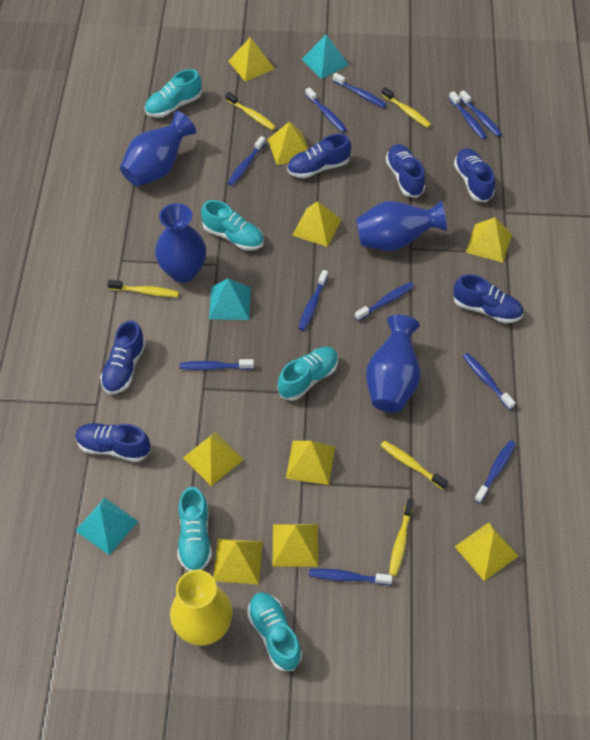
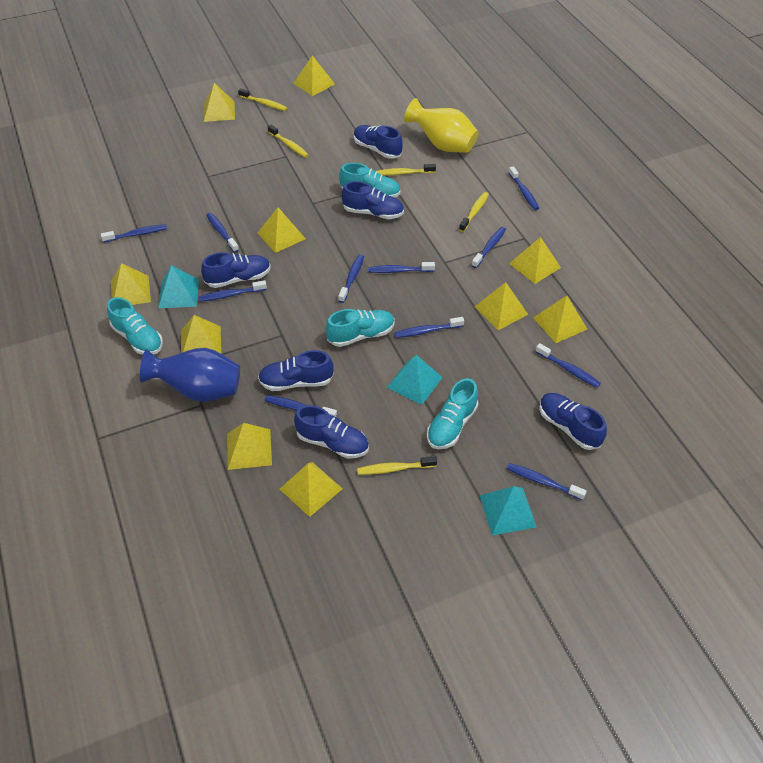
blue vase: [120,111,196,187] [155,203,206,283] [356,201,447,251] [366,315,421,412] = 4 -> [140,348,240,402] = 1
turquoise shoe: [145,69,202,117] [178,487,212,571] [201,200,264,251] [247,592,302,671] [277,347,338,401] = 5 -> [107,297,163,355] [326,309,395,347] [339,163,401,198] [427,378,478,449] = 4
yellow pyramid: [183,432,244,486] [213,539,263,584] [228,37,275,82] [267,121,308,165] [273,524,318,567] [286,441,335,485] [292,201,342,247] [455,522,518,581] [466,217,512,263] = 9 -> [111,263,151,305] [181,315,221,353] [204,83,235,122] [227,423,272,470] [258,207,306,253] [280,462,343,517] [294,55,335,96] [474,282,528,330] [509,237,561,284] [533,295,587,343] = 10

